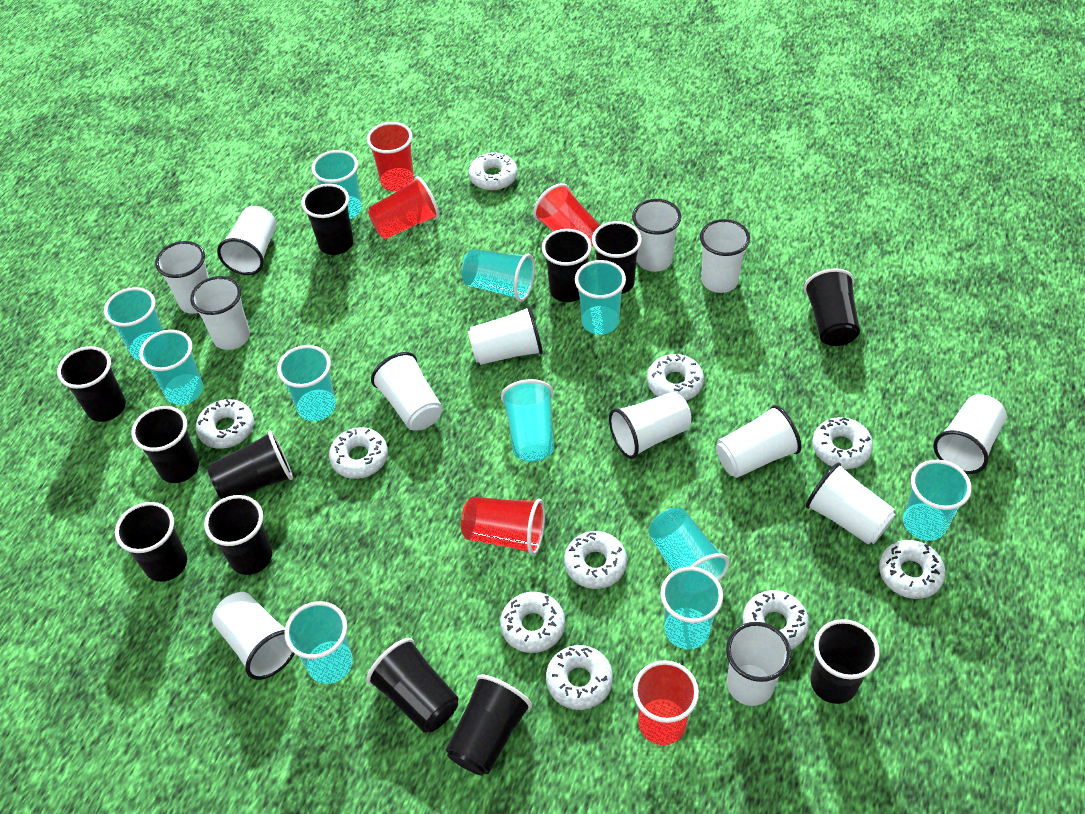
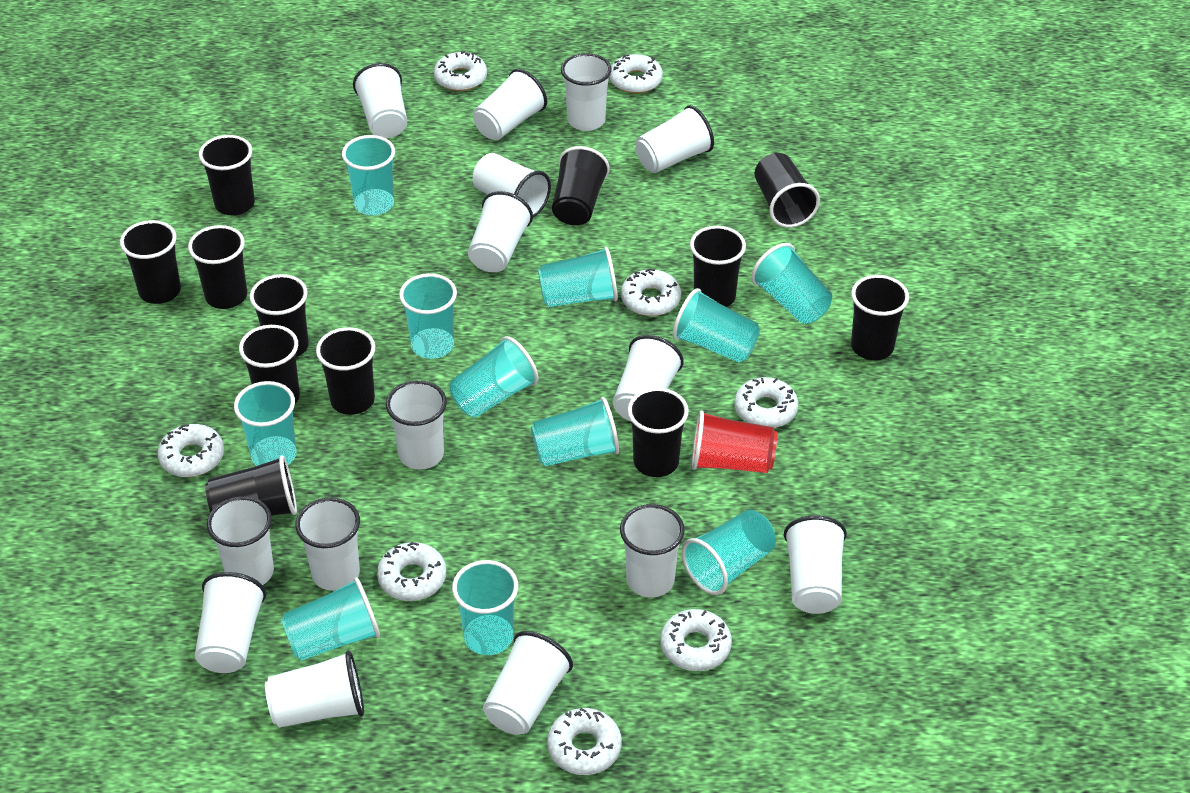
red cup: [367,122,414,191] [368,177,440,239] [461,497,545,556] [533,183,601,246] [633,660,699,745] = 5 -> [692,410,777,473] = 1
white cup: [155,241,209,314] [190,276,250,350] [212,592,295,680] [217,206,276,275] [371,352,443,430] [468,306,543,365] [609,392,692,459] [632,199,681,272] [700,219,750,293] [716,405,802,478] [726,622,791,706] [805,462,896,545] [933,394,1007,474] = 13 -> [195,572,266,673] [207,496,274,585] [265,650,364,728] [295,497,360,591] [353,63,407,138] [386,380,447,470] [468,191,533,272] [473,69,547,140] [473,153,551,217] [483,631,573,735] [561,53,612,131] [613,335,684,421] [620,504,685,597] [635,105,714,173] [784,515,847,614] = 15
white donut: [196,399,254,449] [329,427,388,479] [469,152,518,191] [500,592,565,653] [546,645,613,710] [564,531,627,589] [647,354,704,400] [743,590,809,650] [812,417,873,469] [879,540,946,599] = 10 -> [157,424,224,477] [377,542,446,601] [434,50,487,91] [547,708,622,775] [609,54,663,93] [621,268,681,316] [660,609,732,671] [734,377,799,428] = 8

